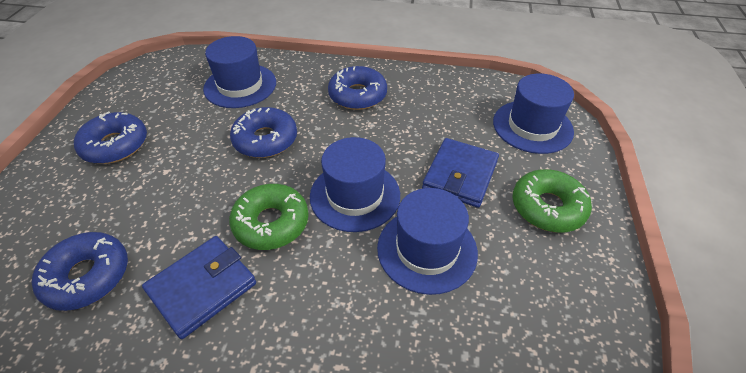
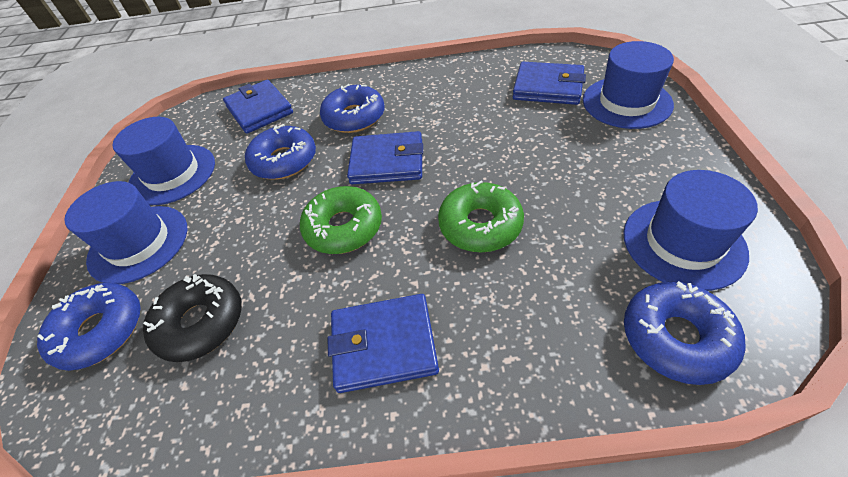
black donut: none = 0 -> [143,274,242,362] = 1
blue wallet: [142,236,256,339] [422,138,499,208] = 2 -> [223,80,293,134] [328,294,439,393] [347,131,423,184] [513,62,586,105] = 4

